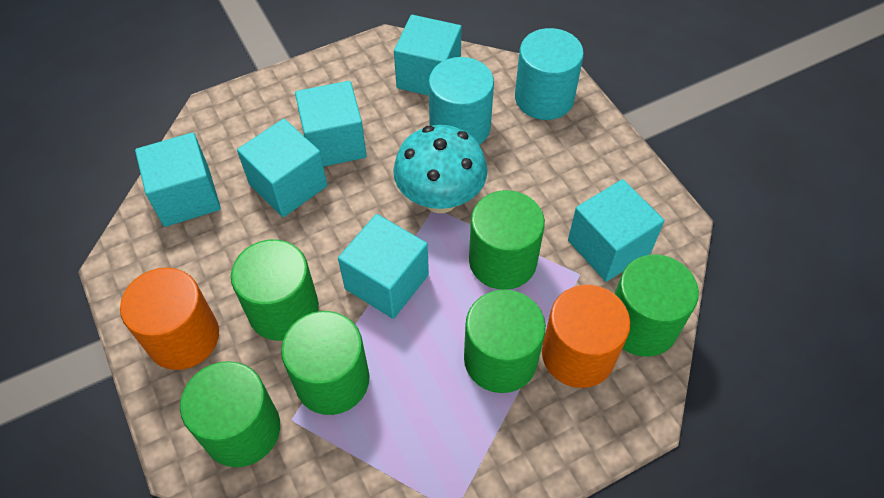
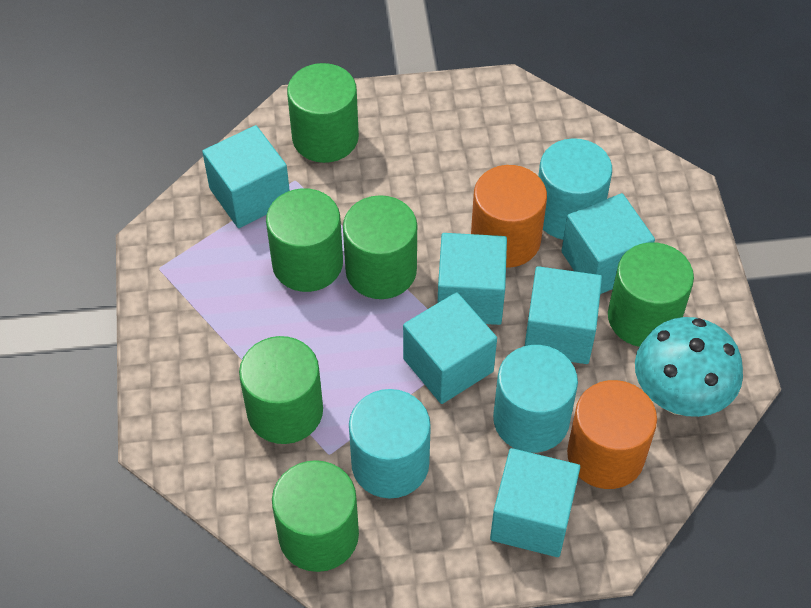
turquoise cylinder: [428,57,494,145] [515,28,584,120] = 2 -> [349,389,431,499] [493,345,578,453] [538,138,612,240] = 3

